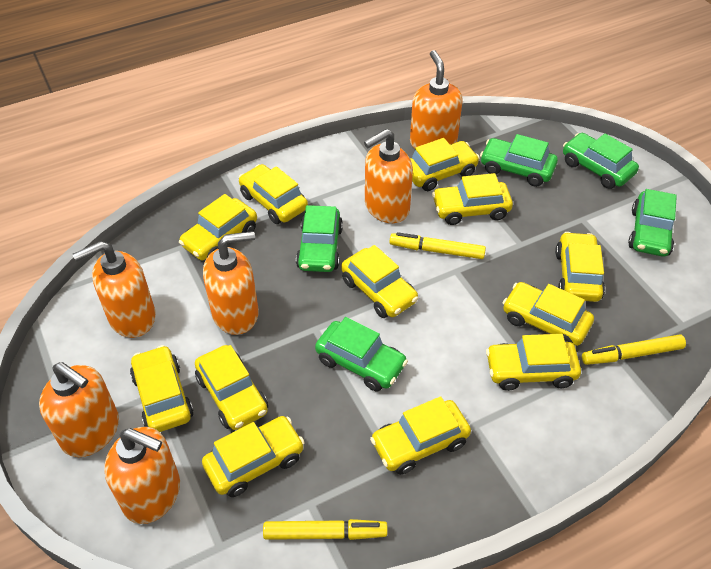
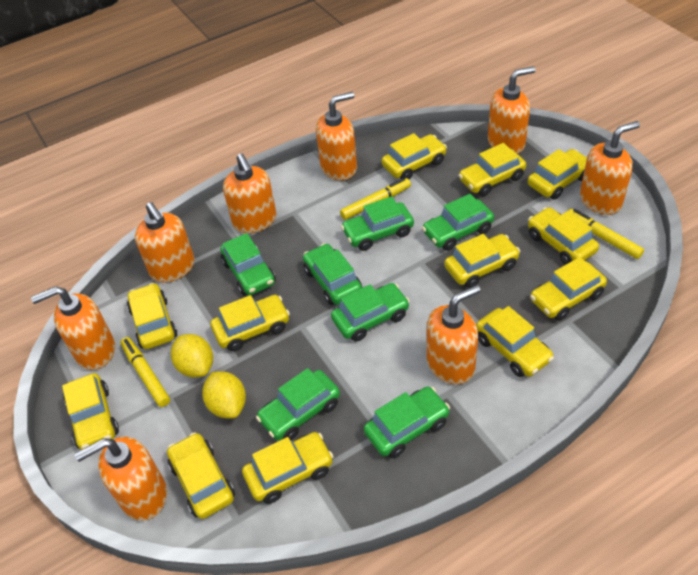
green car: [296,205,343,272] [315,317,408,392] [480,134,558,187] [563,133,639,189] [628,189,677,257] = 5 -> [220,233,276,296] [256,368,340,440] [303,243,362,305] [331,283,410,342] [341,196,414,251] [364,387,450,458] [422,194,494,251] = 7
orange soap dispenser: [39,362,119,457] [73,241,156,338] [104,427,180,524] [203,231,259,335] [364,129,413,223] [410,50,463,149] = 6 -> [31,286,115,370] [75,437,167,521] [135,202,195,283] [223,153,276,233] [316,92,357,181] [427,285,481,384] [488,66,536,154] [580,121,640,215] = 8
yellow lemon: none = 0 -> [171,334,213,378] [202,371,246,418] = 2

